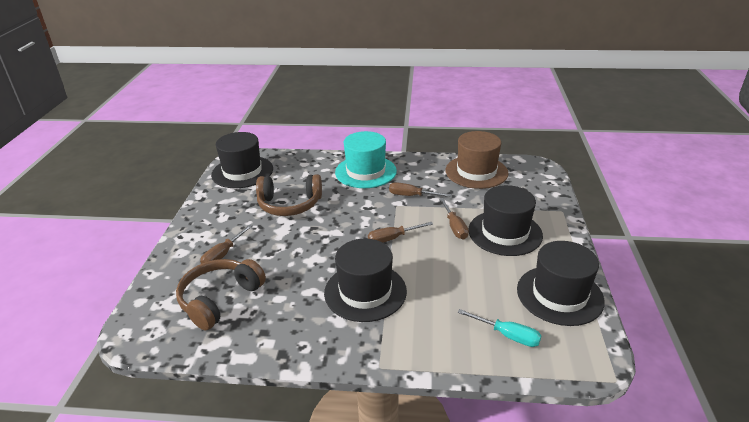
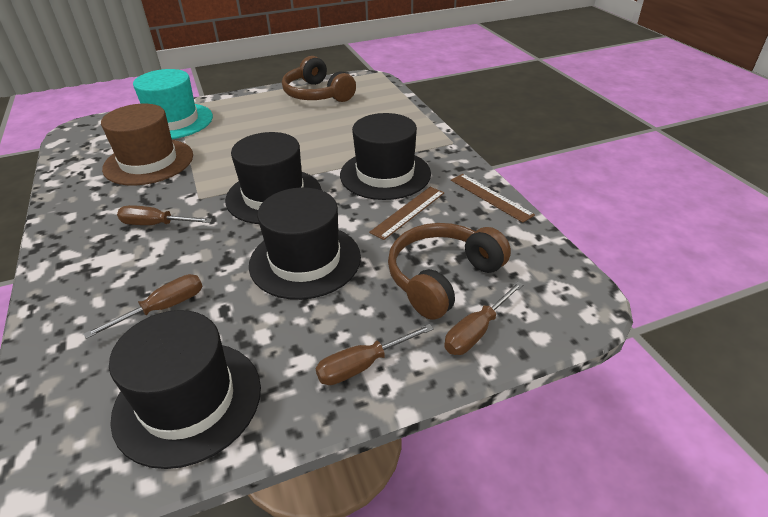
brown ruler: none = 0 -> [369,187,444,240] [451,174,535,223] = 2
turquoise screwdriver: [457,309,541,347] = 1 -> none = 0

